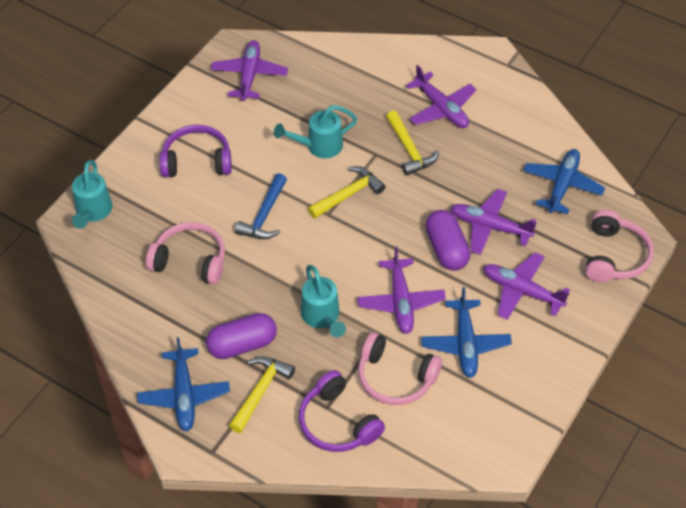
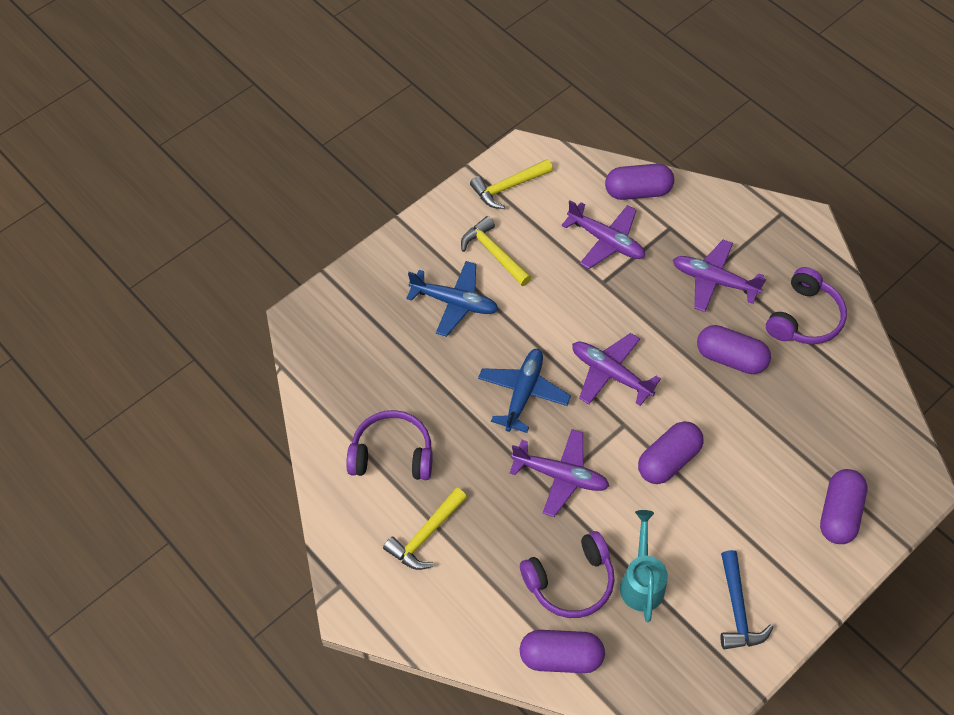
blue plane: [137,337,230,432] [421,287,512,378] [523,149,605,214] = 3 -> [406,261,499,337] [478,349,571,433] = 2
pink headphones: [146,222,225,285] [358,332,442,405] [585,210,654,283] = 3 -> none = 0
purple capsule: [206,313,277,359] [426,210,470,271] = 2 -> [519,630,605,673] [605,164,674,200] [638,421,704,484] [697,325,771,374] [820,469,867,544] = 5
purple headphones: [160,125,232,177] [299,370,385,452] = 2 -> [346,410,433,480] [520,531,614,618] [766,267,847,344] = 3
purple plane: [211,40,288,101] [357,246,446,334] [406,65,477,128] [450,189,537,255] [483,252,570,320] = 5 -> [510,429,609,517] [561,200,645,269] [572,333,661,406] [673,240,766,312] = 4
turquoise watering can: [72,160,112,229] [274,105,357,158] [301,265,346,338] = 3 -> [620,510,668,622] = 1

